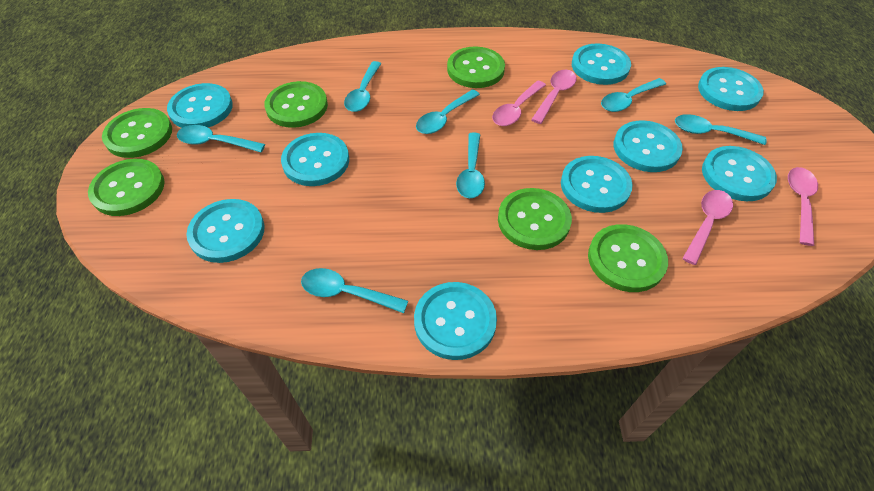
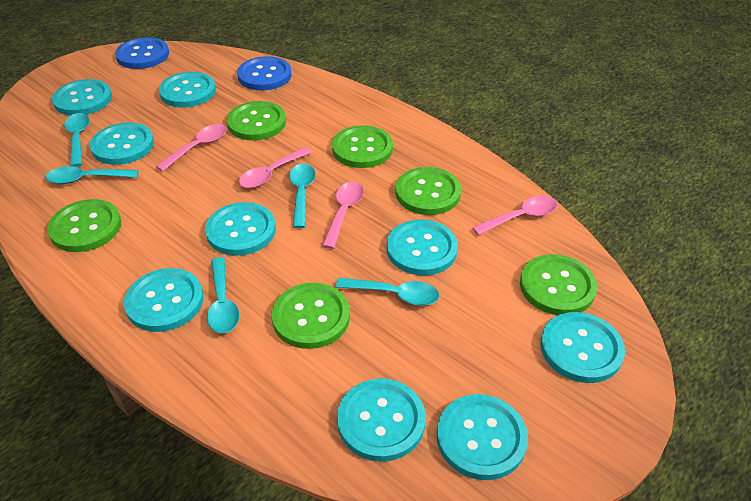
blue button: none = 0 -> [115,37,169,69] [237,56,292,90] = 2
turquoise spoon: [177,125,265,152] [301,268,408,313] [344,61,381,112] [416,90,480,134] [456,132,485,198] [601,78,666,112] [675,114,767,145] = 7 -> [46,166,138,184] [64,113,89,167] [207,257,239,333] [289,163,316,228] [336,278,440,306] = 5

